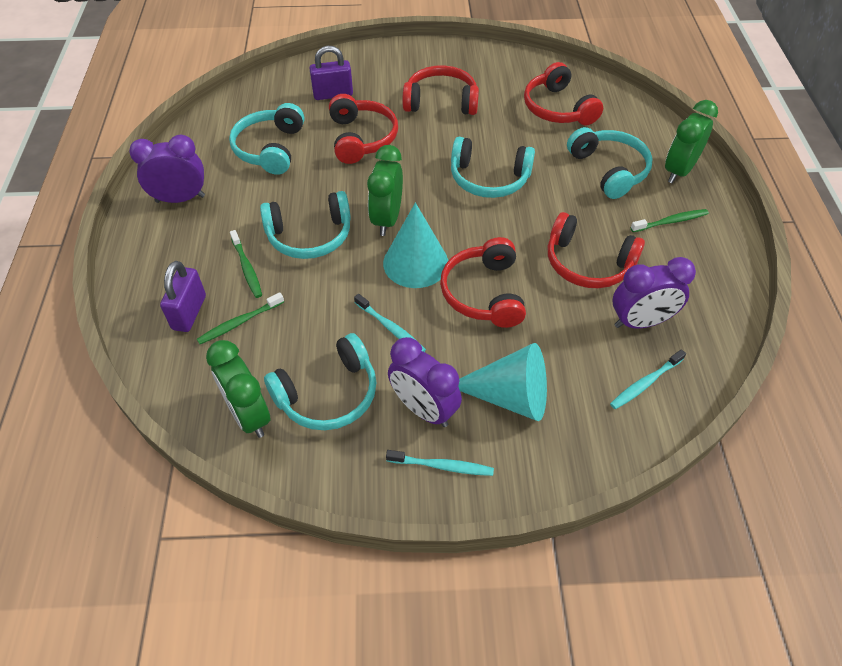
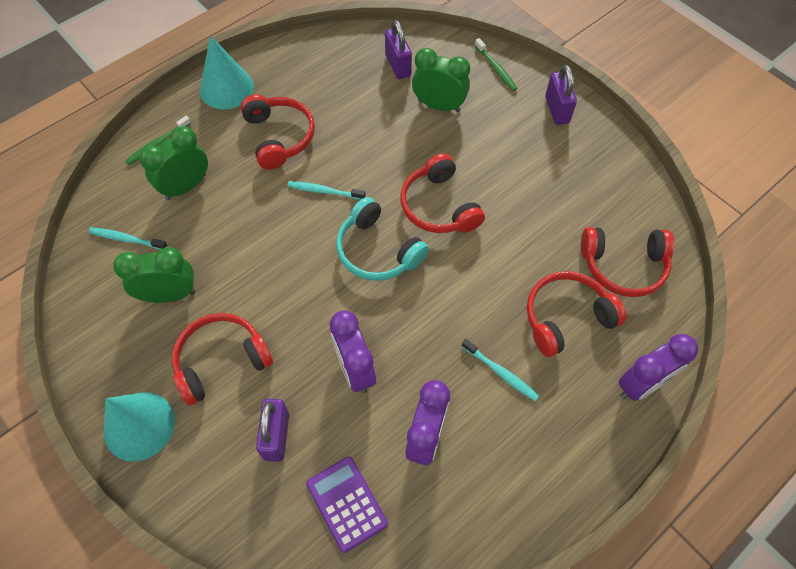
green toothbrush: [197,292,284,344] [230,230,262,298] [631,209,709,232] = 3 -> [125,116,191,165] [475,38,517,91] = 2
purple calculator: none = 0 -> [306,456,388,553] = 1
purple padlock: [160,261,206,332] [309,46,353,100] = 2 -> [256,399,289,462] [385,20,412,79] [545,65,577,125] = 3
turquoise headphones: [229,103,304,175] [260,191,351,259] [264,333,376,430] [451,137,535,198] [567,127,653,199] = 5 -> [336,197,429,281] = 1

